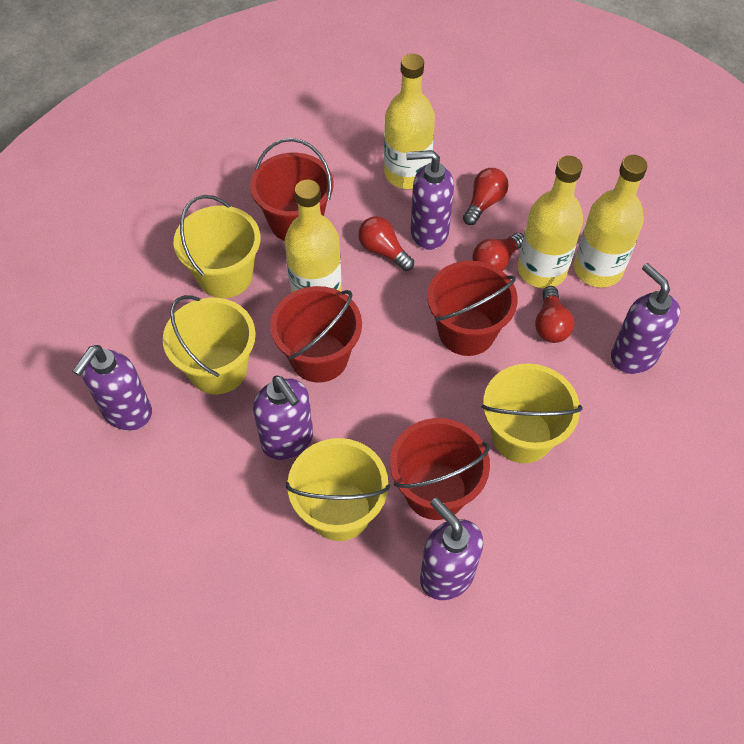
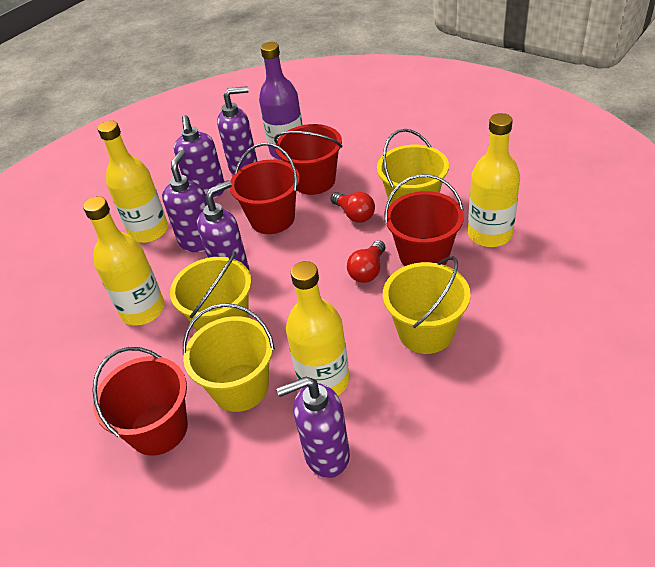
purple bottle: none = 0 -> [259,42,303,160] = 1
red light bulb: [358,216,414,271] [463,168,509,225] [472,233,524,271] [535,286,574,343] = 4 -> [331,192,375,223] [347,240,385,283] = 2

